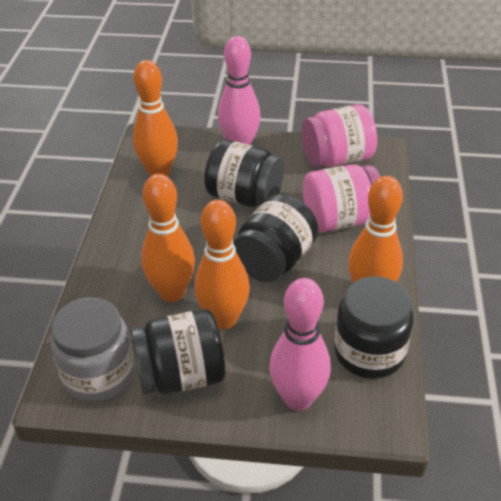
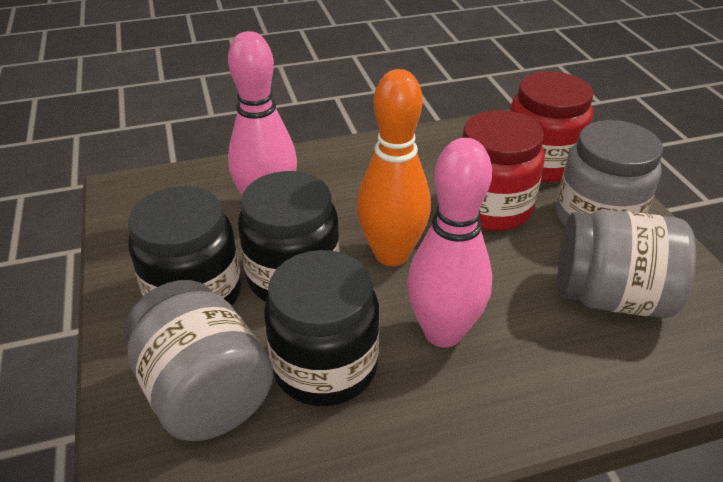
black jar: [131,309,225,394] [204,139,284,207] [233,194,318,282] [334,276,413,379] = 4 -> [128,186,242,306] [238,171,340,302] [264,250,379,406] = 3
grey jar: [51,298,134,402] = 1 -> [124,280,274,441] [556,120,663,226] [558,209,696,318] = 3
orange bowling pin: [133,60,178,177] [141,174,195,302] [194,200,250,329] [348,176,403,283] = 4 -> [357,69,431,266] = 1
pink jar: [302,104,377,167] [303,164,380,232] = 2 -> none = 0
red jar: none = 0 -> [461,110,545,231] [510,71,593,182] = 2

